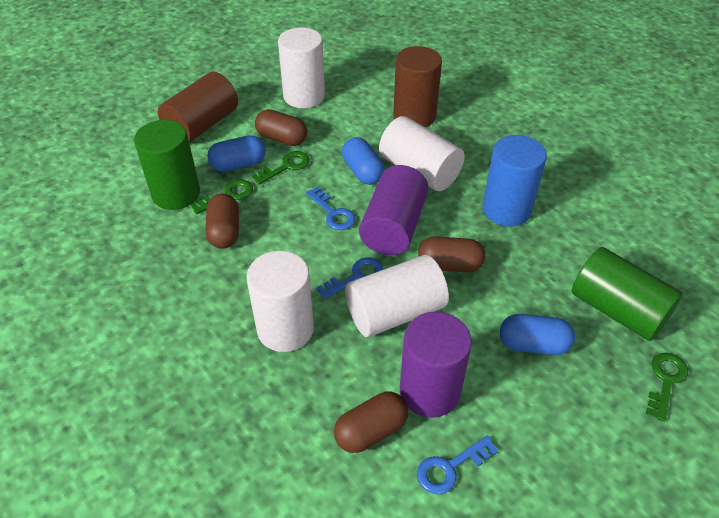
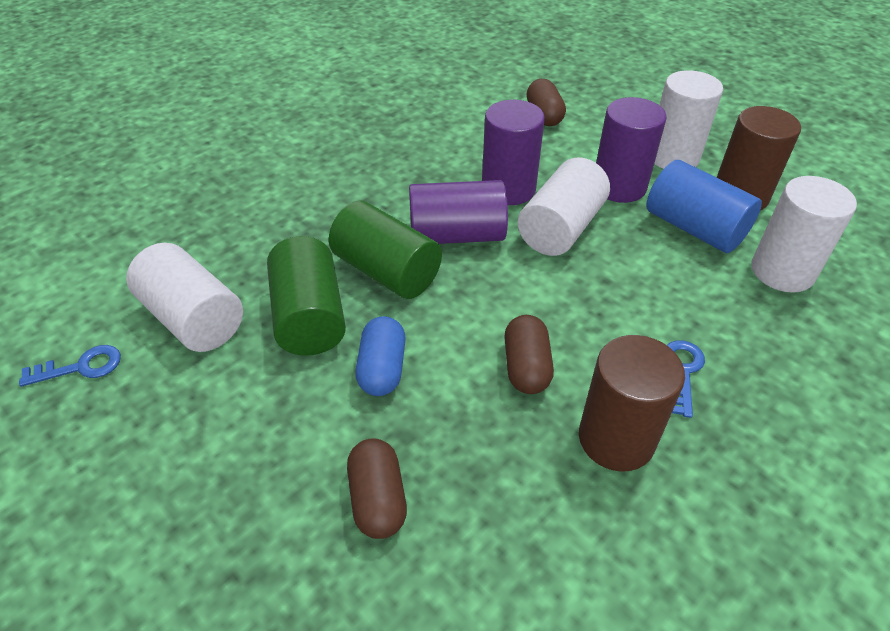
blue capsule: [207,135,266,172] [342,137,385,185] [500,314,575,355] = 3 -> [355,316,406,396] = 1
blue key: [306,187,355,230] [316,257,383,300] [417,435,498,494] = 3 -> [19,345,121,387] [667,340,705,418] = 2
brown capsule: [206,194,239,249] [255,109,307,146] [334,392,409,453] [418,236,485,272] = 4 -> [347,438,407,539] [504,315,554,394] [526,79,566,126] = 3
green key: [190,179,253,214] [252,151,310,185] [646,353,688,422] = 3 -> none = 0
purple cylinder: [359,165,429,255] [400,312,472,418] = 2 -> [409,180,508,244] [482,100,545,205] [596,97,667,203] = 3

